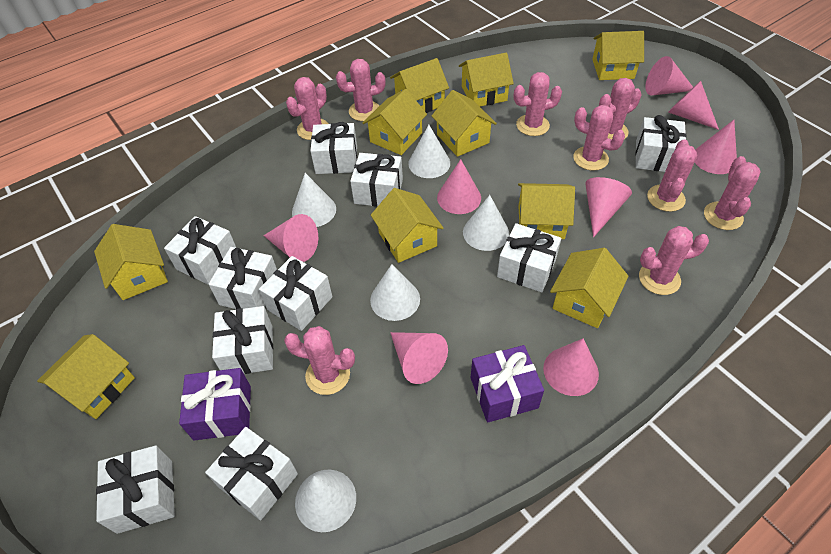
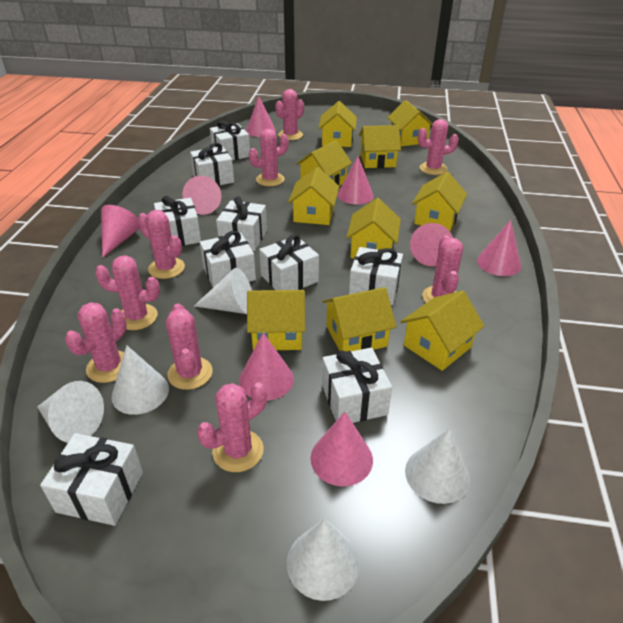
purple gift: [179,368,251,441] [471,345,544,423] = 2 -> none = 0
white gift: [96,445,175,534] [164,216,236,284] [205,427,298,520] [208,247,277,309] [212,306,273,374] [259,256,332,331] [310,122,357,174] [350,153,403,207] [497,223,561,292] [635,115,686,172] = 10 -> [40,433,143,526] [154,196,201,246] [190,143,234,186] [200,231,256,287] [210,120,250,160] [216,197,267,251] [259,234,319,290] [322,348,392,423] [349,247,403,305] = 9

